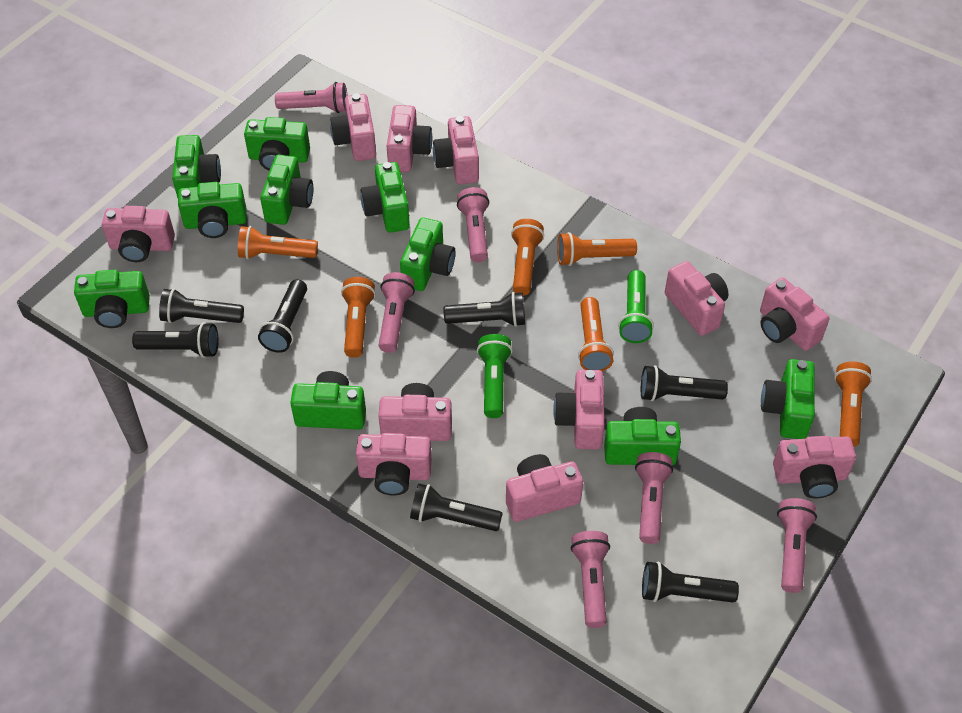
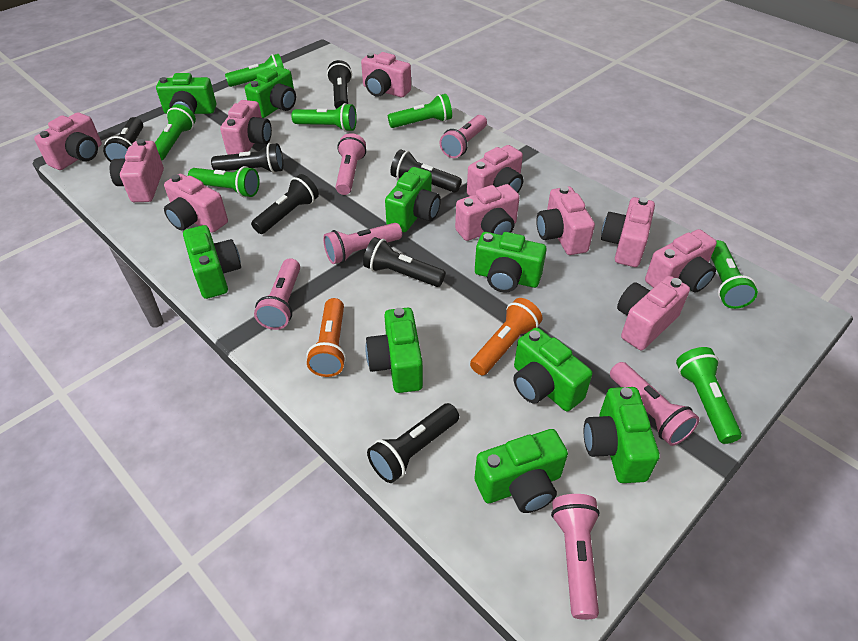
green camera: [74,270,150,328] [172,135,221,198] [178,182,247,238] [244,117,310,171] [260,155,313,225] [290,371,366,430] [361,162,410,233] [400,217,456,291] [604,407,681,465] [761,359,815,439] = 10 -> [156,73,216,114] [183,225,241,299] [245,66,296,118] [365,308,423,393] [385,167,441,232] [475,232,547,293] [475,429,568,513] [513,327,592,411] [584,387,660,483] = 9
green flashlight: [477,334,513,418] [618,270,654,343] = 2 -> [155,104,196,161] [188,166,260,197] [225,54,284,87] [291,103,357,132] [388,94,452,128] [676,347,742,444] [711,240,758,309] = 7
orange flashlight: [238,226,318,259] [341,277,376,358] [511,219,544,296] [557,232,637,266] [578,297,614,371] [834,362,872,447] = 6 -> [306,298,346,377] [470,298,543,375] = 2

